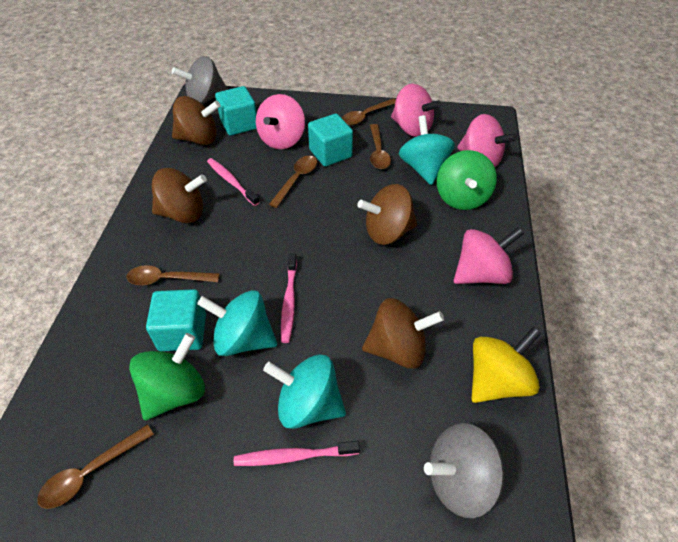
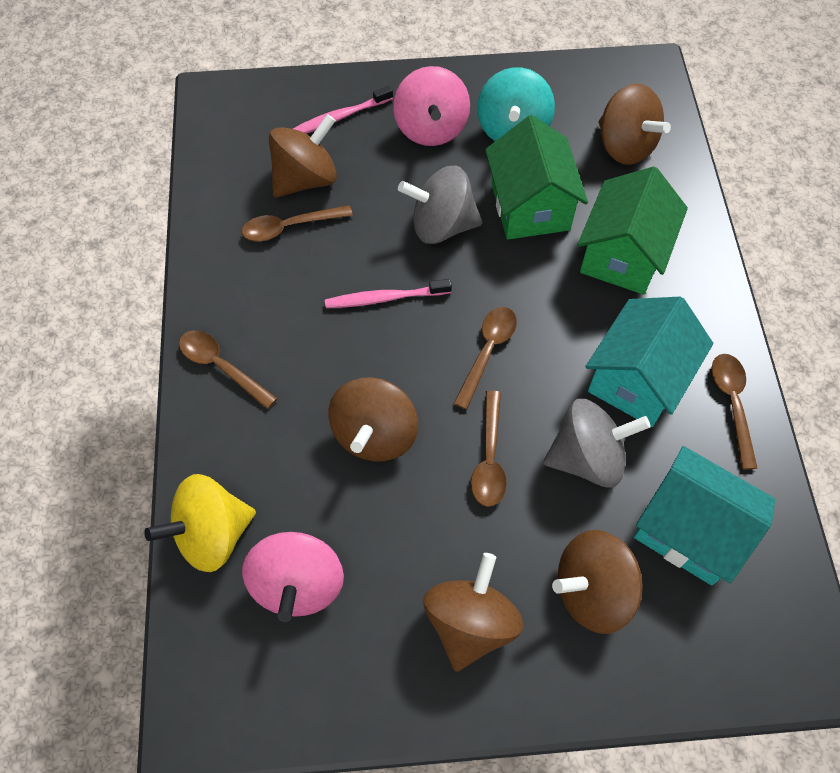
brown spinning top: [152,168,207,223] [172,96,221,145] [357,184,417,245] [362,298,444,369] = 4 -> [269,114,337,198] [328,377,418,462] [423,553,523,672] [552,530,643,634] [598,83,671,165] = 5
green house: none = 0 -> [485,115,588,240] [577,167,688,295] = 2
green spinning top: [129,333,205,420] [437,150,497,210] = 2 -> none = 0
pink spinning top: [256,94,305,149] [391,84,441,137] [454,227,524,284] [457,114,518,167] = 4 -> [242,532,344,622] [393,66,470,146] = 2
pink toothbrush: [207,158,260,206] [234,441,360,466] [281,253,297,343] = 3 -> [293,86,393,134] [325,279,452,308] = 2
turquoise cube: [146,289,206,351] [215,86,257,136] [308,114,353,166] = 3 -> none = 0
turquoise house: none = 0 -> [585,297,713,427] [634,446,775,586] = 2
turquoise spinning top: [197,290,277,356] [263,354,346,429] [399,115,455,185] = 3 -> [477,67,555,141] = 1

